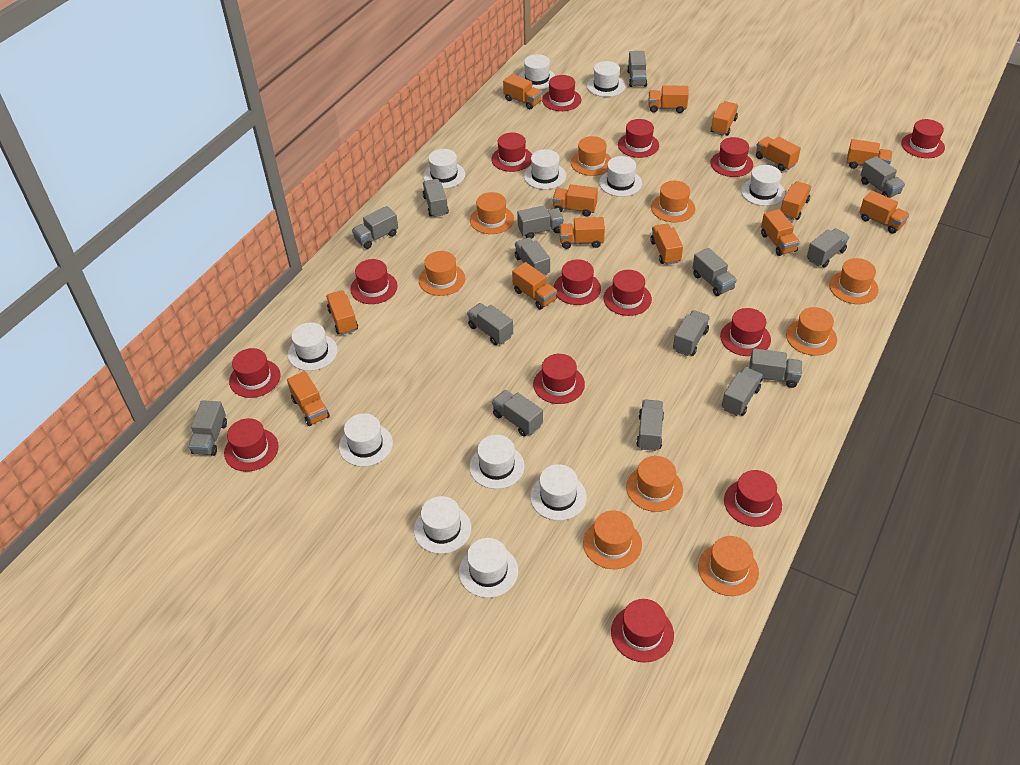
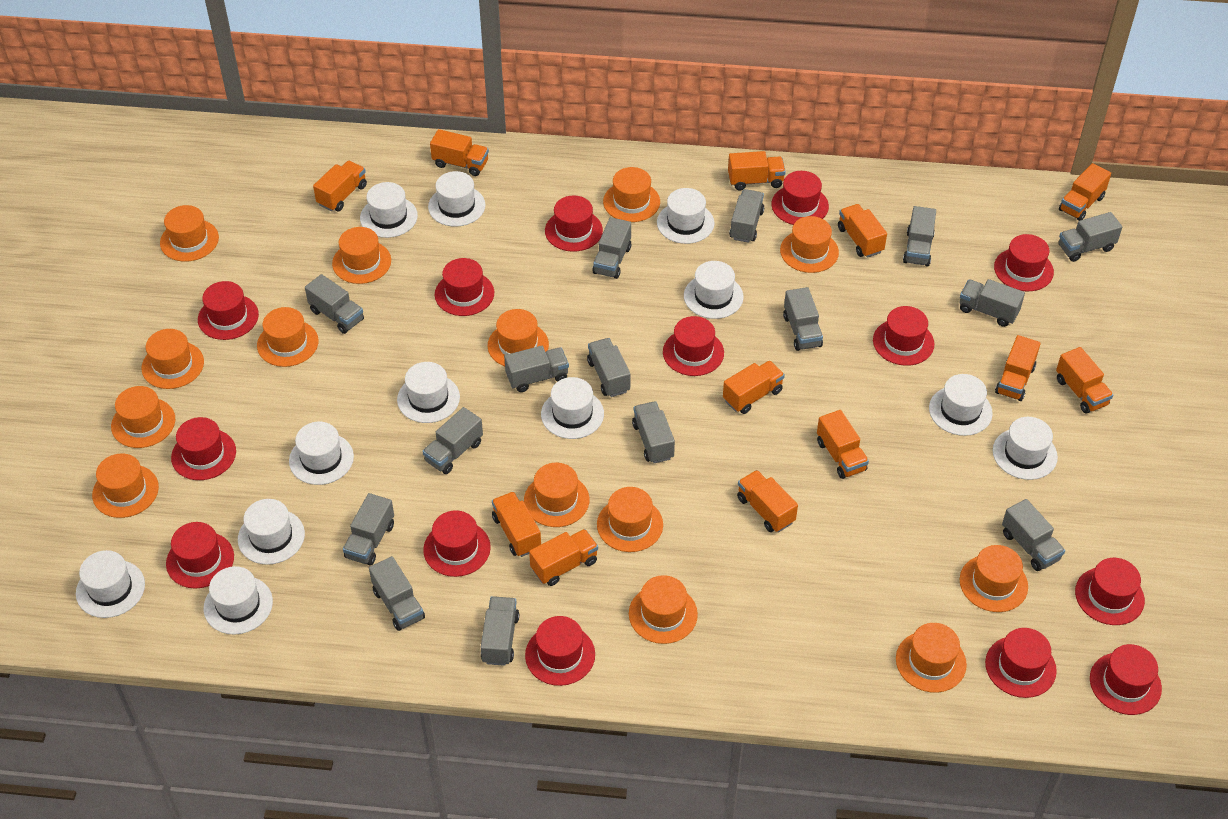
orange hat: [419,251,465,296] [470,192,514,234] [571,136,612,176] [583,510,642,569] [626,456,683,512] [651,181,695,222] [698,536,759,596] [786,307,837,356] [829,258,879,304] = 9 -> [92,454,159,518] [111,386,175,448] [141,329,204,389] [160,205,219,262] [257,307,319,367] [332,227,391,284] [488,309,549,366] [524,463,589,527] [597,487,663,552] [603,167,660,222] [629,575,698,644] [780,216,839,273] [896,623,967,693] [960,545,1028,612] = 14
orange truck: [287,371,330,426] [326,290,358,335] [503,74,542,109] [512,262,557,310] [553,184,598,217] [559,217,605,249] [649,85,689,113] [650,224,683,265] [711,101,738,136] [756,136,801,171] [761,209,800,256] [780,181,811,220] [847,139,892,169] [859,191,909,234] = 14 -> [313,161,367,211] [430,129,489,176] [492,492,541,557] [529,529,598,586] [723,361,785,414] [728,151,786,191] [737,470,798,532] [817,410,869,479] [838,204,887,258] [995,335,1041,401] [1056,347,1113,414] [1059,163,1111,221] = 12

